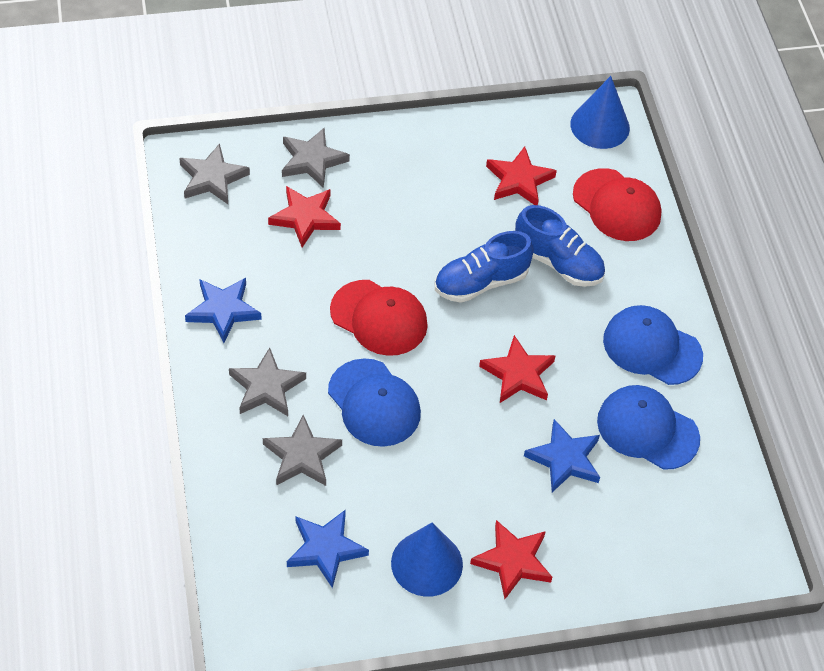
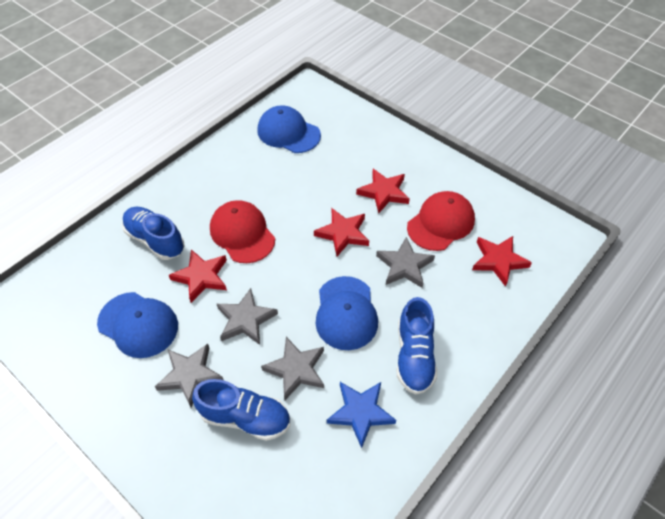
blue cone: [391,523,463,597] [570,76,630,149] = 2 -> none = 0
blue shoe: [435,231,534,303] [515,205,605,287] = 2 -> [122,207,185,260] [192,379,290,441] [397,297,437,394] = 3
blue star: [185,278,262,343] [287,509,369,588] [524,419,600,492] = 3 -> [327,382,396,448] = 1

